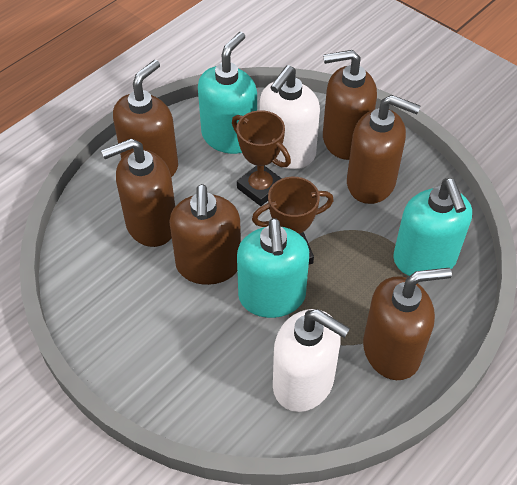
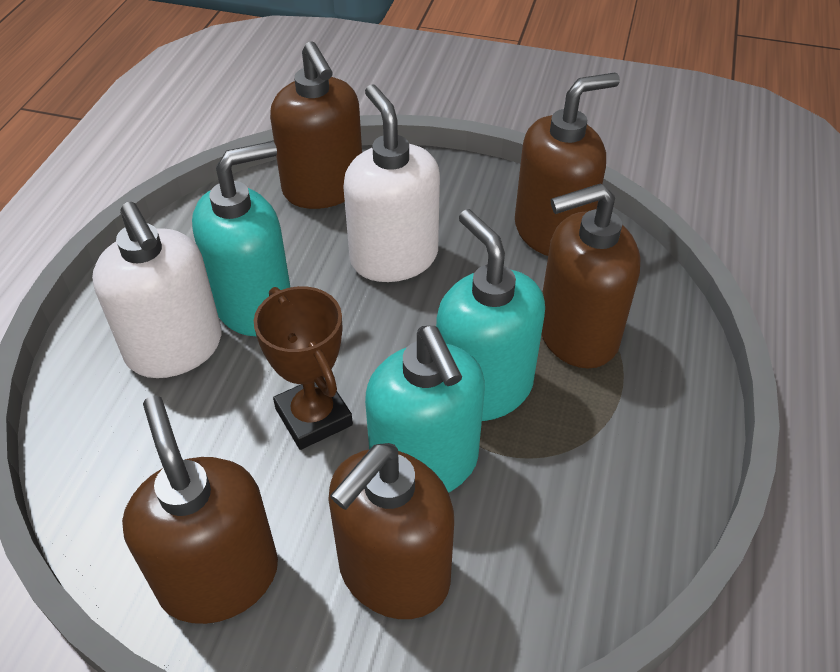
brown soap dispenser: [101,139,175,247] [113,60,178,177] [169,184,241,285] [323,50,377,160] [347,95,420,204] [363,268,452,380] = 6 -> [122,395,278,624] [270,41,362,209] [328,443,454,619] [515,73,620,256] [541,183,641,368] = 5
brown trophy: [232,110,291,206] [252,177,334,265] = 2 -> [254,286,353,450] = 1

